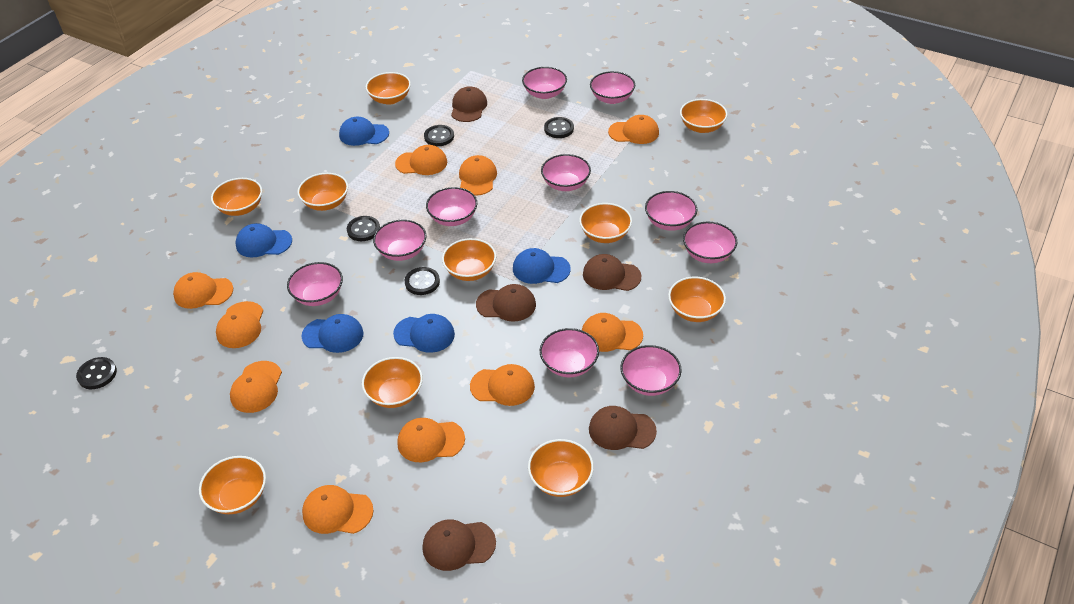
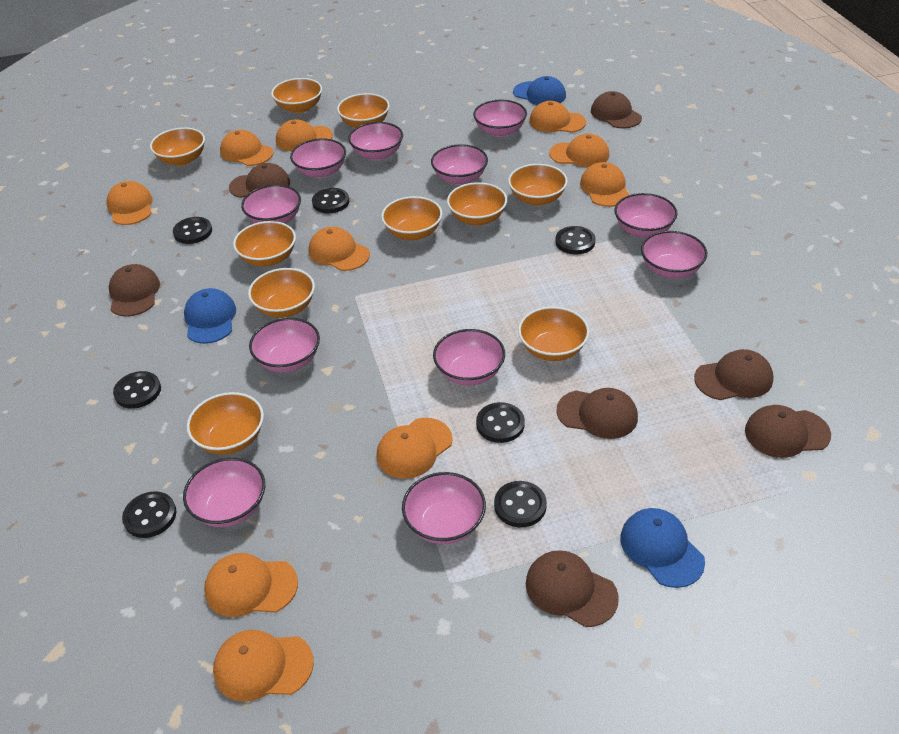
black button: [76,357,117,389] [347,216,380,241] [405,267,440,295] [424,125,454,146] [544,117,574,138] = 5 -> [113,371,161,409] [122,491,177,538] [173,217,212,244] [312,188,349,214] [476,402,525,443] [494,481,547,527] [555,226,596,255] = 7
blue cap: [235,223,292,257] [302,314,364,353] [339,117,389,146] [393,314,455,353] [513,248,571,284] = 5 -> [184,288,236,344] [513,76,566,105] [620,508,705,588] = 3
brown cap: [422,519,496,571] [451,86,487,122] [476,284,536,322] [583,254,641,291] [589,406,657,450] = 5 -> [109,264,160,317] [229,163,290,198] [526,550,619,627] [556,388,638,439] [591,91,642,128] [694,349,773,400] [745,405,831,458] = 7
pink bowl: [287,262,343,306] [373,220,427,261] [426,187,477,226] [522,67,567,99] [540,328,599,377] [541,154,591,191] [590,71,635,104] [620,345,682,396] [645,191,698,231] [683,222,737,263] = 10 -> [183,458,265,527] [241,185,301,224] [249,318,320,373] [290,138,346,178] [348,122,403,160] [402,472,486,544] [431,144,488,185] [433,329,505,386] [473,100,527,137] [614,193,677,238] [641,231,707,279] = 11

